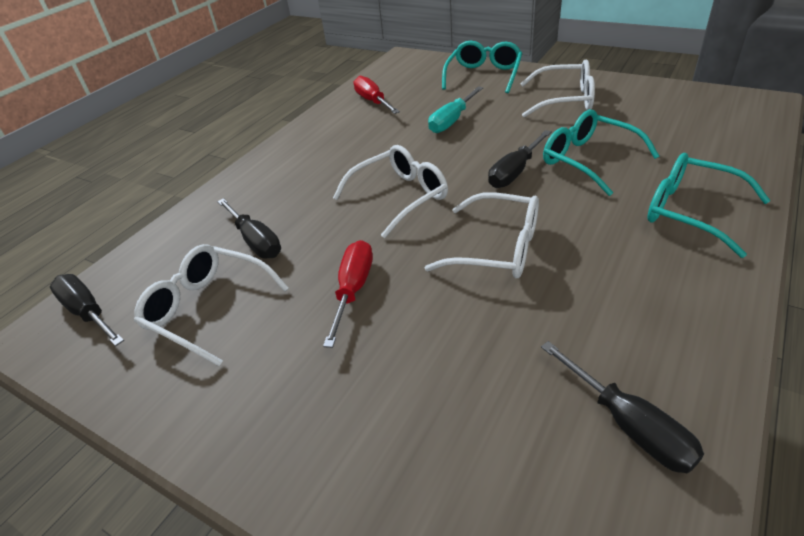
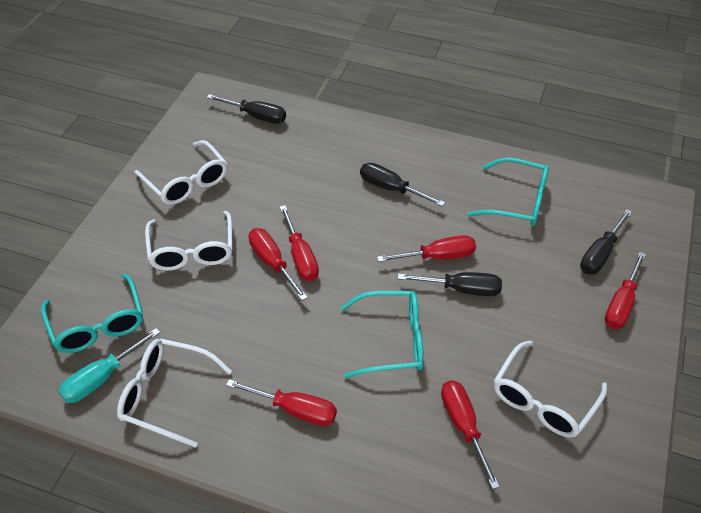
red screwdriver: [323,240,373,348] [353,76,400,114] = 2 -> [226,379,337,426] [249,228,308,301] [280,205,319,281] [377,235,476,262] [441,381,500,489] [605,252,646,329] = 6

